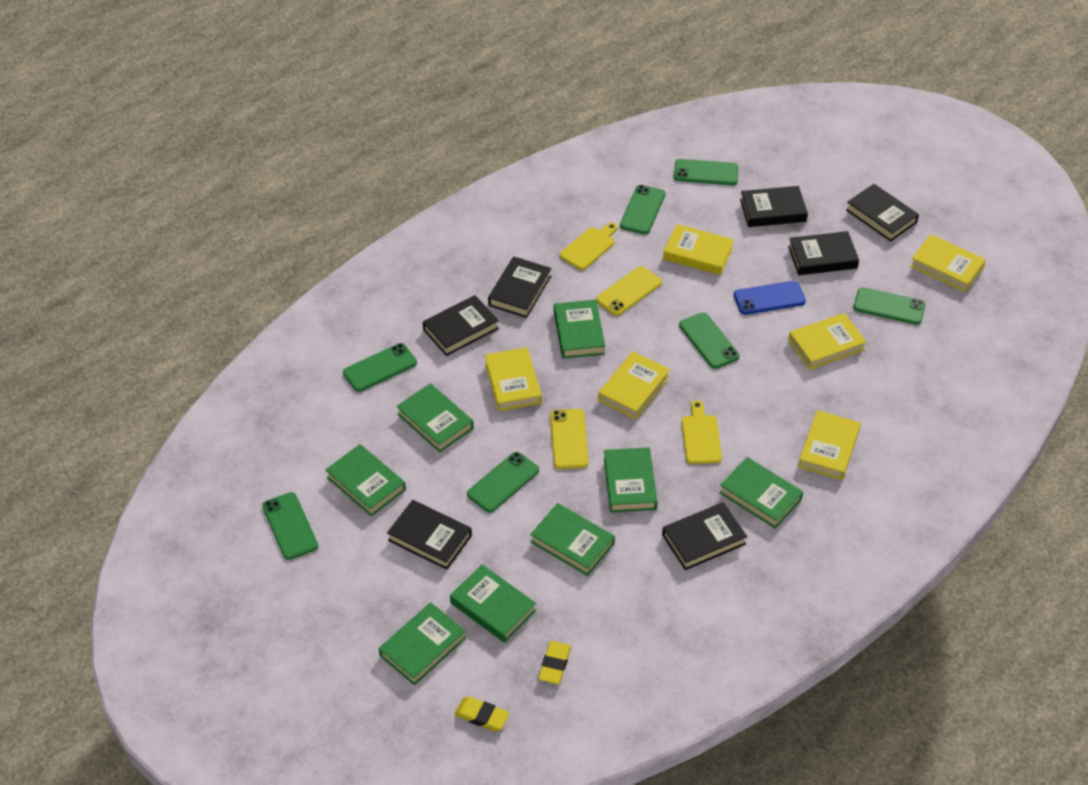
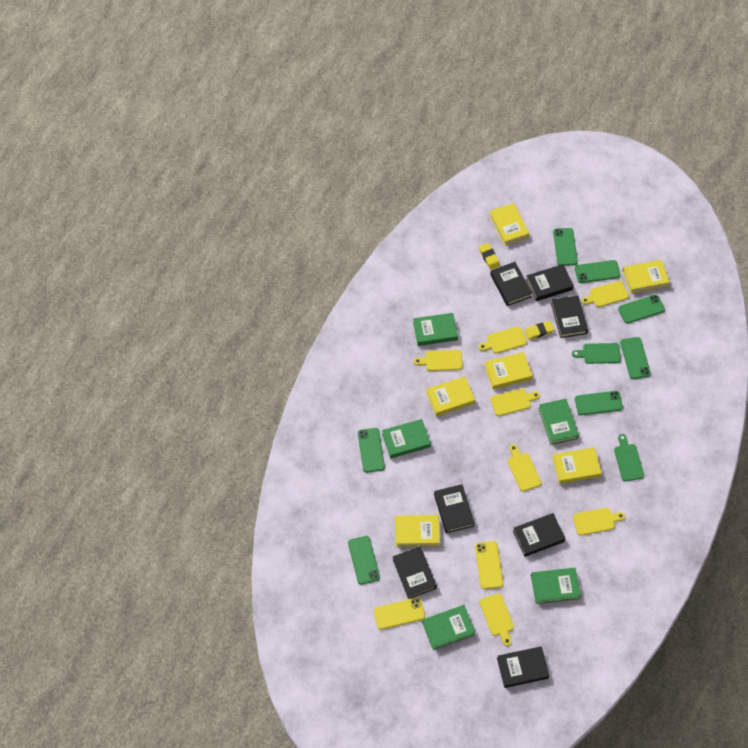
blue phone: [734,281,806,315] = 1 -> none = 0
green book: [325,444,406,516] [379,602,466,685] [396,383,474,452] [450,564,536,643] [530,503,615,576] [554,300,606,359] [604,447,658,512] [719,457,803,529] = 8 -> [382,419,431,458] [413,313,458,346] [422,605,476,650] [531,568,581,604] [538,399,579,445] = 5
green cutting board: none = 0 -> [572,343,621,364] [614,434,644,481] = 2
yellow cutting board: [560,223,618,270] [682,400,722,464] = 2 -> [414,350,463,371] [479,326,527,354] [480,593,514,646] [490,388,540,416] [508,444,541,492] [573,508,625,536] [581,281,629,307] = 7

